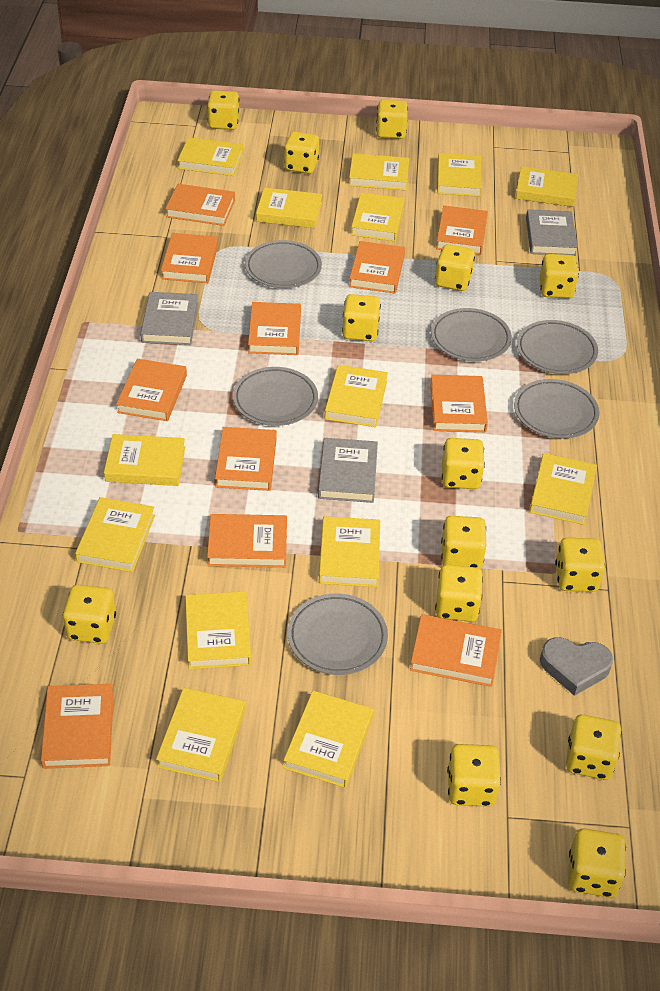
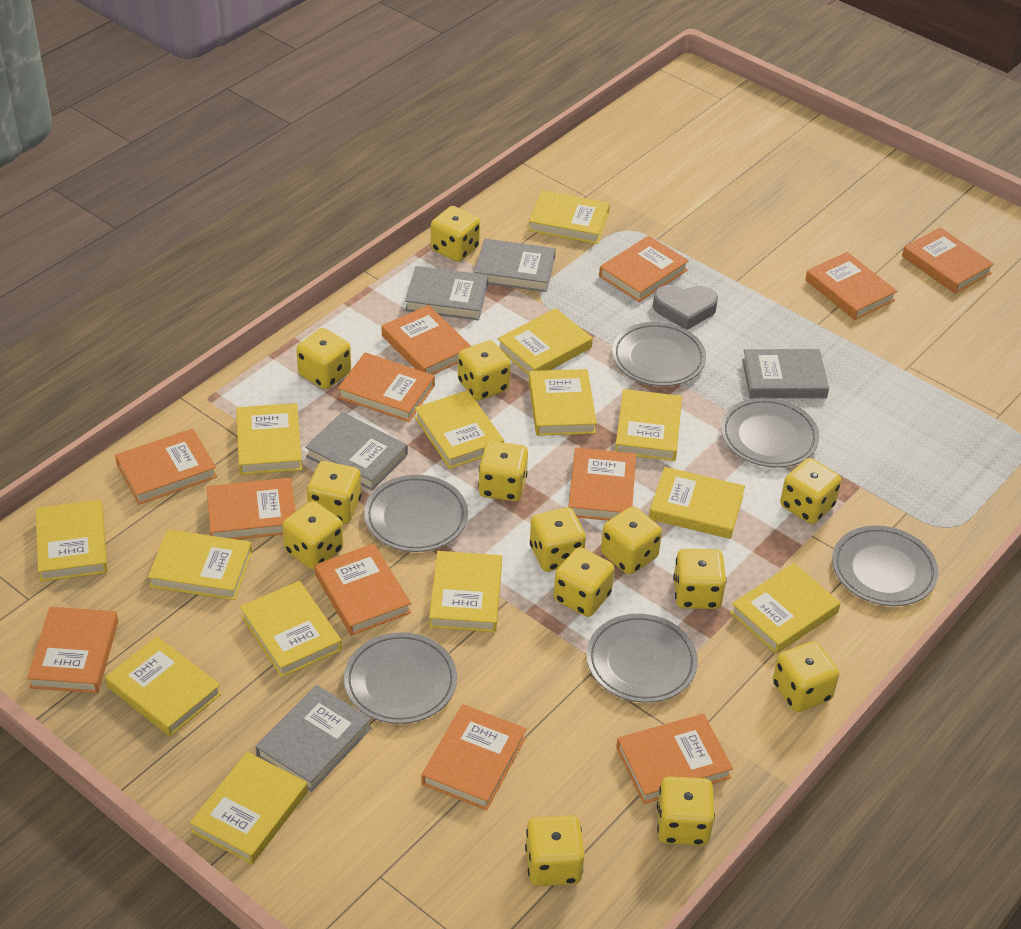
grey book: [140,292,198,345] [318,438,378,503] [526,209,578,256] = 3 -> [255,685,371,792] [305,412,408,491] [405,266,488,320] [474,239,556,292] [742,349,829,398] = 5
orange book: [41,684,114,769] [116,359,187,421] [161,233,218,283] [165,184,235,226] [207,514,287,568] [215,427,277,491] [248,302,301,355] [349,241,405,293] [410,614,502,687] [430,375,488,432] [436,206,488,255] = 11 -> [27,607,118,693] [115,429,217,505] [207,478,296,540] [314,543,411,636] [338,353,435,422] [382,305,471,375] [421,704,526,810] [568,448,636,521] [599,236,689,302] [616,714,733,804] [805,252,897,320] [902,227,994,294] = 12

